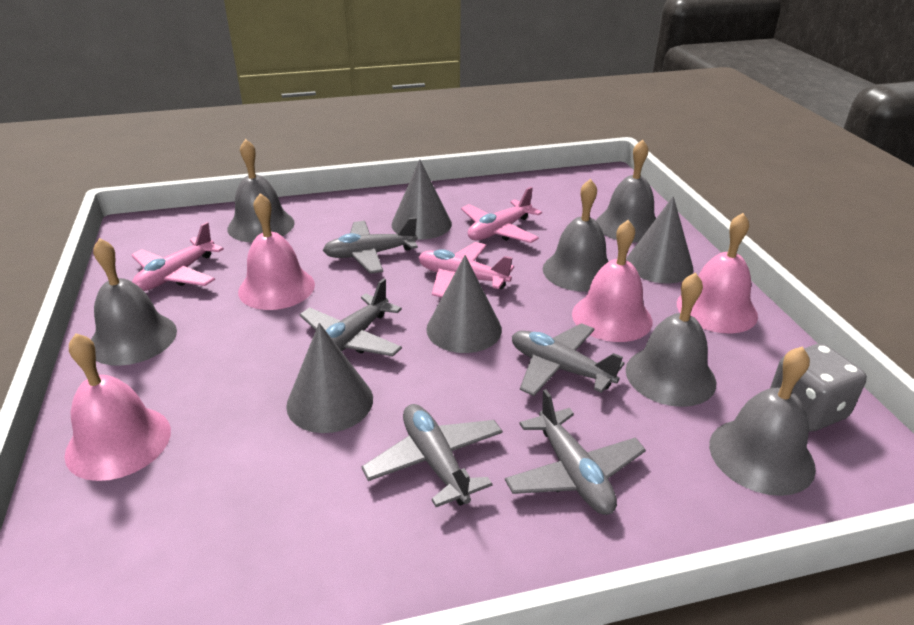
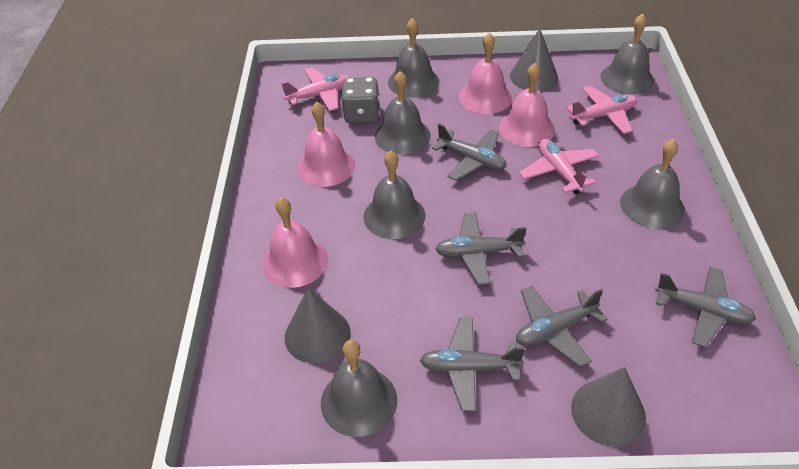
grey cone: [286,323,373,433] [391,159,452,239] [426,255,502,353] [626,196,693,283] = 4 -> [284,288,351,363] [510,28,558,91] [571,367,646,446] = 3

